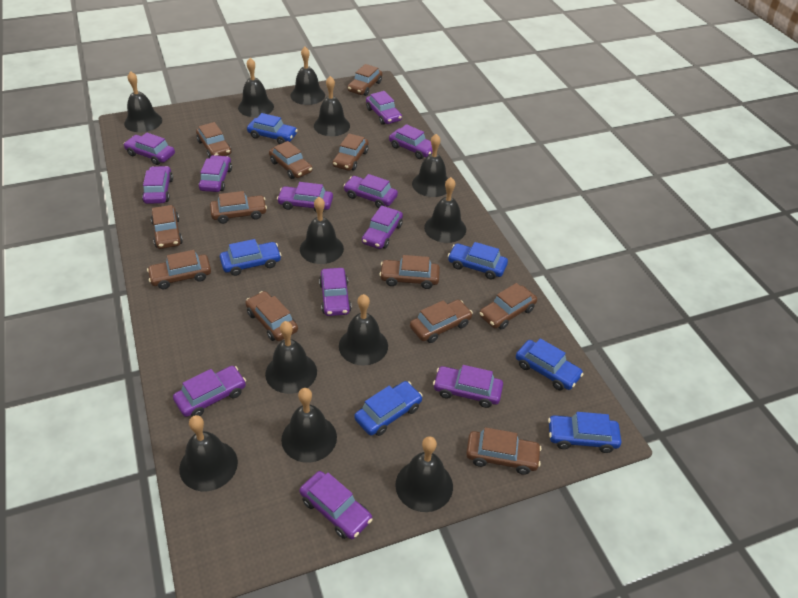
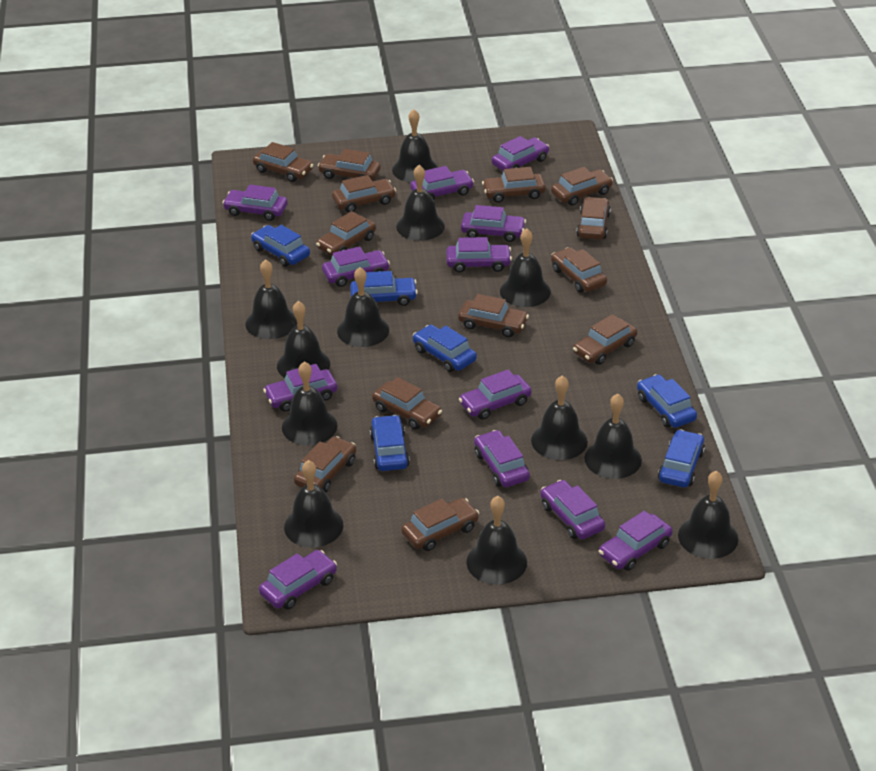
brown car: [147,250,211,289] [151,205,183,249] [196,122,232,158] [210,191,267,224] [245,291,298,341] [269,141,312,179] [332,133,369,171] [347,64,382,96] [379,255,440,289] [410,300,473,343] [466,427,541,475] [479,283,537,330] = 12 -> [253,142,313,182] [294,436,356,493] [316,211,376,256] [318,149,381,180] [332,175,396,213] [372,377,442,430] [401,498,479,551] [458,294,529,337] [482,167,546,203] [551,167,613,206] [551,247,607,293] [573,314,637,365] [576,197,611,240] = 13

